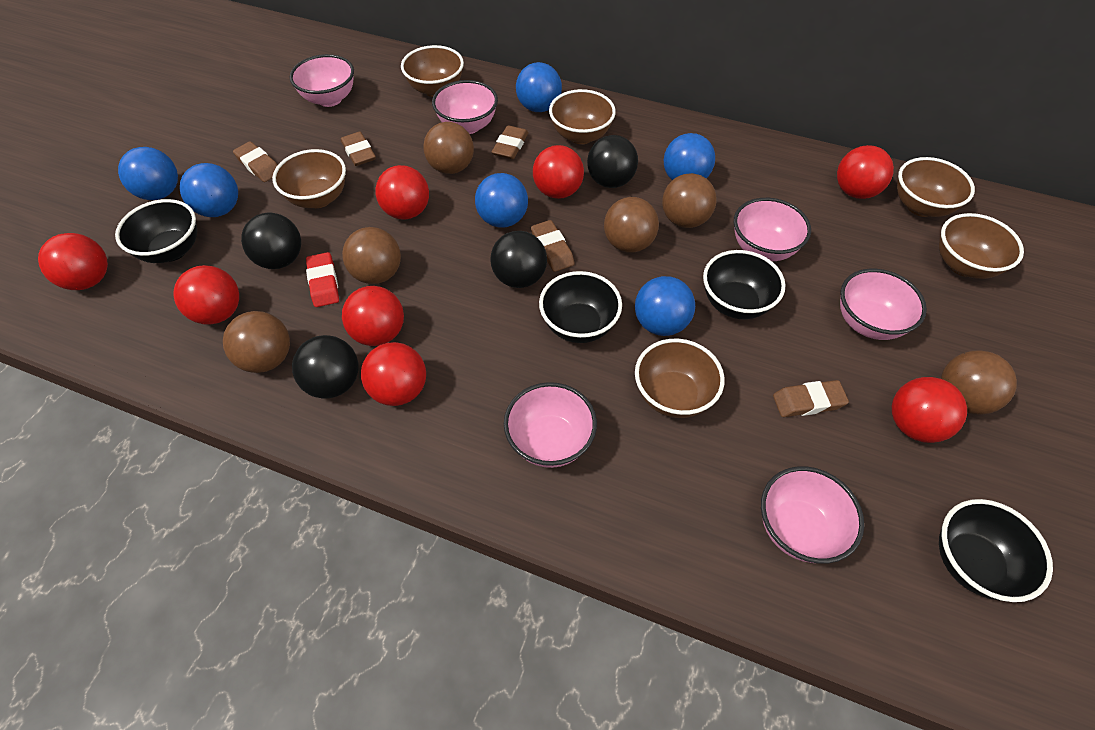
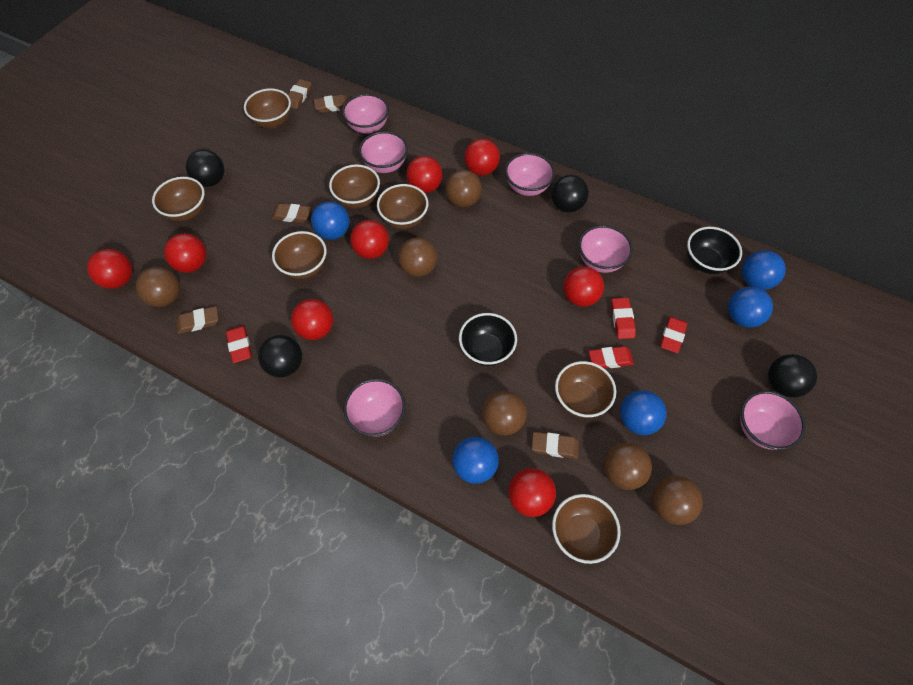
black bowl: [115,199,197,263] [539,271,622,343] [703,250,785,319] [939,499,1053,602] = 4 -> [459,313,517,366] [687,227,742,274] = 2
blue ball: [118,147,178,200] [180,163,238,217] [475,173,528,228] [516,62,562,112] [635,276,695,336] [664,133,715,180] = 6 -> [311,201,350,240] [452,437,499,484] [620,390,667,435] [728,287,773,328] [742,250,786,290] = 5
brown bowl: [272,149,346,208] [401,45,464,97] [549,89,616,144] [635,339,725,418] [897,157,975,217] [939,213,1024,279] = 6 -> [152,177,205,221] [244,88,291,128] [272,231,327,279] [329,164,380,208] [377,184,428,229] [552,494,621,564] [555,361,616,418] = 7
red eraser: [306,252,339,307] = 1 -> [226,325,252,363] [589,346,634,368] [611,298,636,339] [660,316,687,353] = 4

